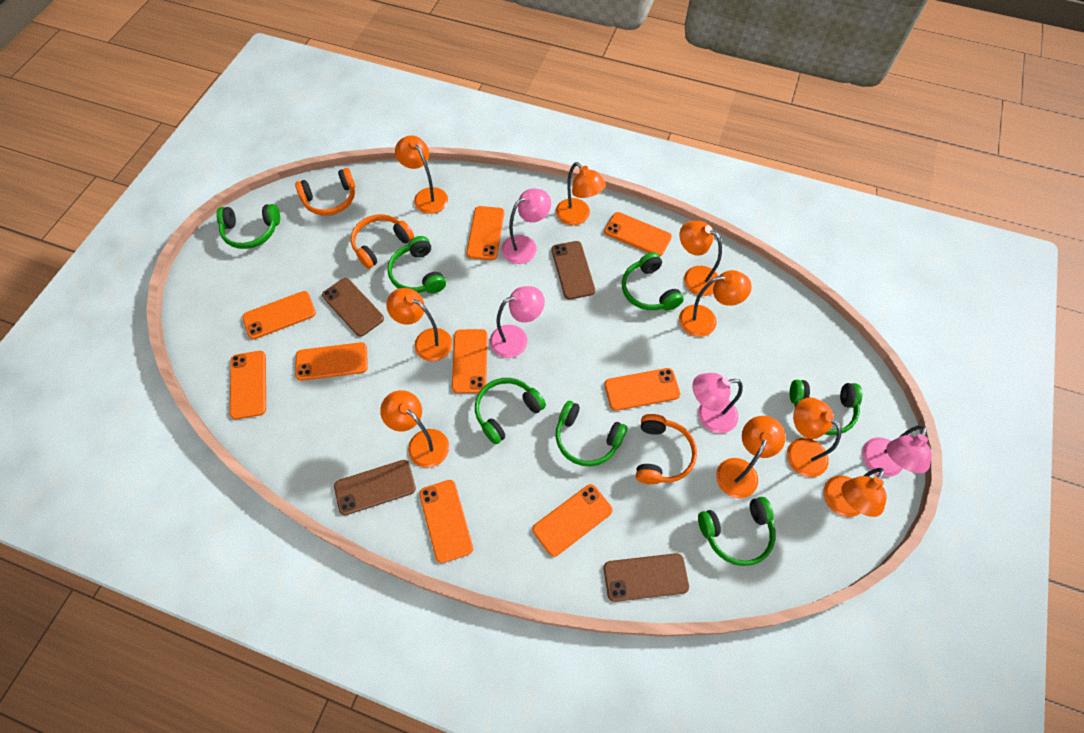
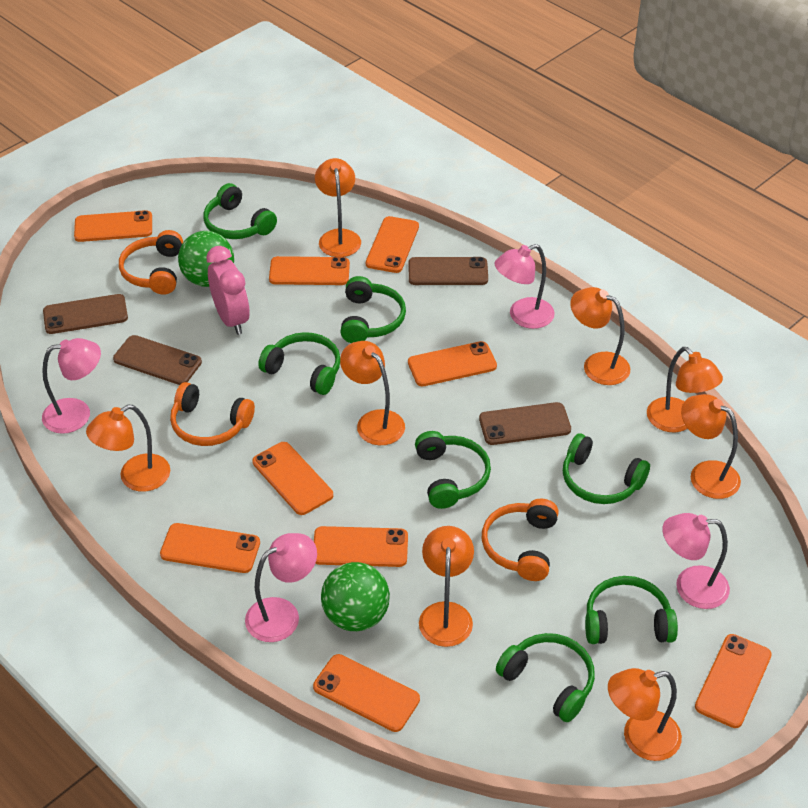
green ball: none = 0 -> [178,231,234,287] [321,562,390,631] = 2
orange lamp: [380,390,449,468] [386,288,453,361] [395,135,448,214] [556,162,606,225] [679,221,722,296] [679,270,752,337] [716,416,786,499] [787,397,842,477] [823,468,886,517] = 9 -> [86,405,170,492] [315,158,361,257] [340,341,405,445] [419,526,474,647] [570,287,630,385] [608,668,682,761] [647,347,723,432] [681,394,741,499] = 8
pink clock: none = 0 -> [206,246,250,335] = 1

